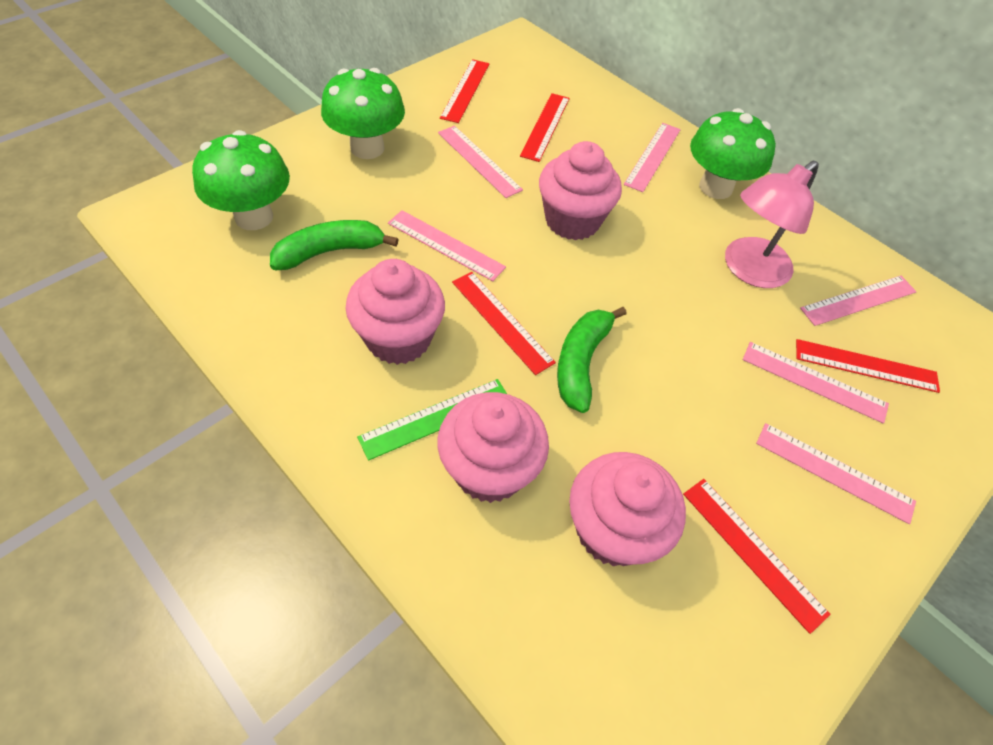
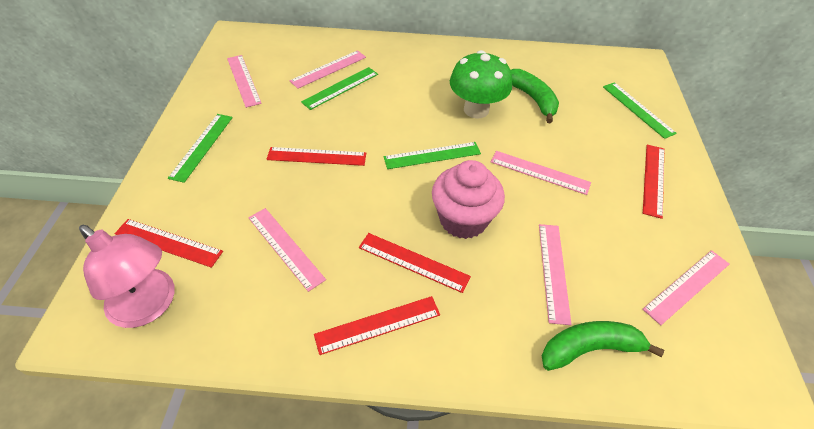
green mushroom: [192,130,290,230] [321,68,405,159] [690,108,776,199] = 3 -> [450,50,512,119] = 1
green ruler: [357,379,507,461] = 1 -> [168,114,233,183] [301,67,378,110] [384,142,481,169] [603,82,677,139] = 4
pink cupcake: [345,259,445,365] [437,392,549,503] [539,141,622,240] [569,452,686,566] = 4 -> [432,160,505,239] = 1

